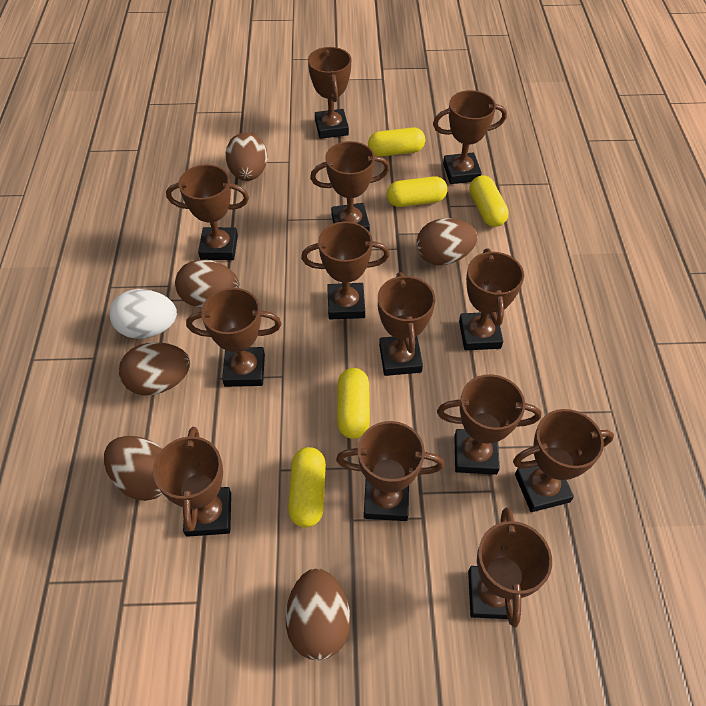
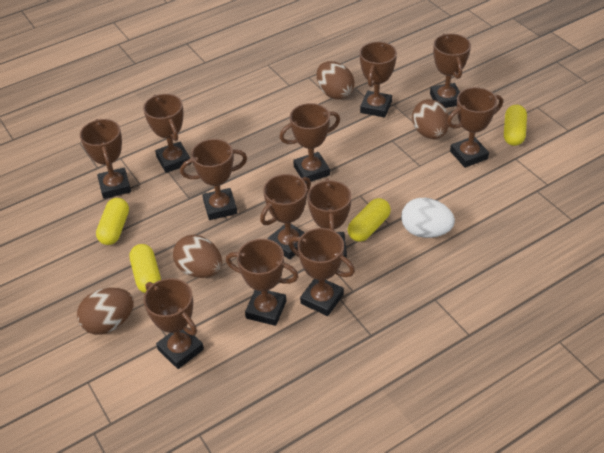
brown egg: [104,436,163,501] [119,342,190,395] [175,260,239,308] [225,133,267,181] [285,569,350,660] [416,218,478,265] = 6 -> [77,288,134,335] [173,235,222,278] [317,61,355,99] [412,99,449,139] = 4
brown trophy: [153,427,231,537] [166,164,249,260] [186,288,282,387] [301,221,390,319] [308,47,351,139] [310,141,390,232] [336,421,444,521] [378,272,436,376] [433,90,507,184] [437,374,541,475] [459,248,524,350] [468,507,552,627] [513,409,614,512] = 13 -> [80,119,131,199] [143,94,191,173] [143,278,204,369] [180,139,247,220] [226,239,299,326] [260,174,311,260] [280,103,340,183] [288,228,355,316] [307,178,352,258] [360,42,397,118] [430,34,471,108] [447,87,503,168] = 12
yellow capsule: [288,447,326,528] [337,368,370,439] [368,127,425,157] [387,176,448,207] [469,175,509,227] = 5 -> [96,198,129,245] [130,244,161,293] [348,198,391,242] [504,105,527,146] = 4

